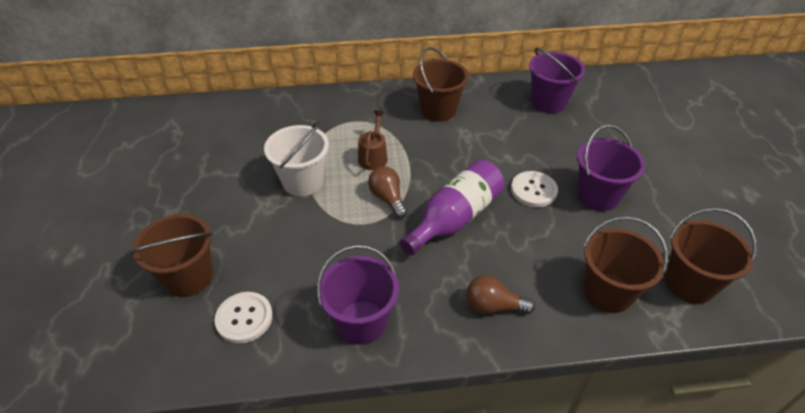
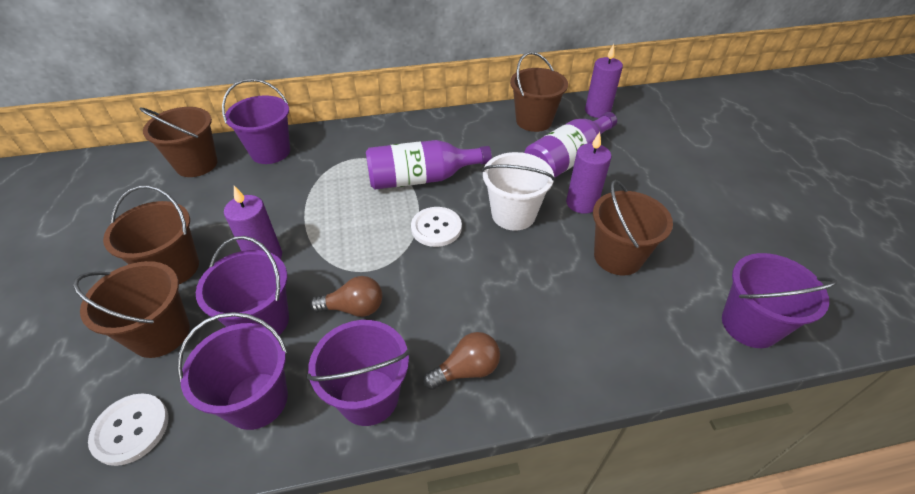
brown bucket: [130,214,213,297] [413,47,469,122] [584,216,668,313] [665,208,757,304] = 4 -> [73,261,190,358] [103,185,199,284] [140,107,218,177] [510,52,568,132] [593,180,673,275] = 5
brown watering can: [358,110,388,170] = 1 -> none = 0
purple bottle: [400,159,505,255] = 1 -> [366,140,492,190] [524,112,617,177] = 2
purple bucket: [317,245,399,345] [529,48,585,113] [577,125,645,211] = 3 -> [177,312,288,430] [196,236,289,335] [222,78,290,164] [307,320,410,426] [722,253,837,348] = 5
purple candle: none = 0 -> [224,186,282,259] [566,132,612,214] [585,44,623,118] = 3

